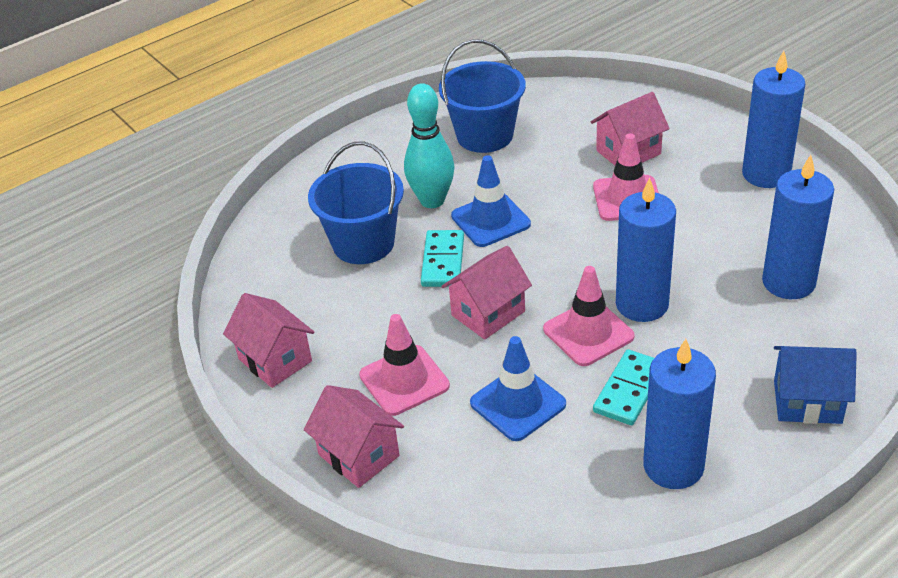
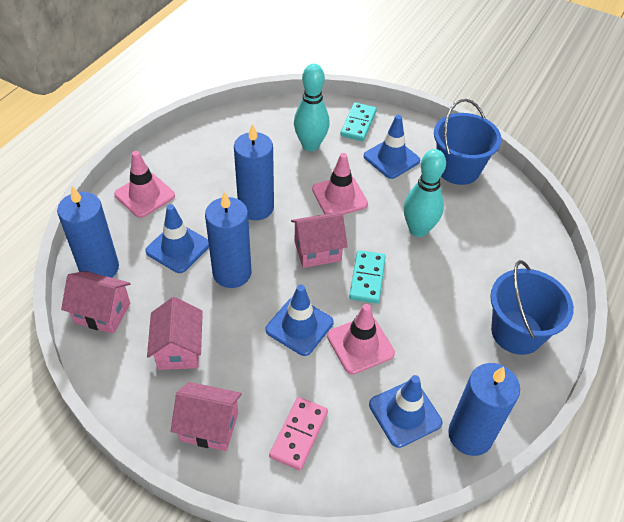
blue house: [774,346,857,424] = 1 -> none = 0
blue traffic cone: [451,155,531,247] [470,336,566,441] = 2 -> [145,204,209,273] [265,285,334,356] [364,115,420,179] [369,375,442,448] = 4
pink domino: none = 0 -> [269,397,328,471] = 1
turquoise bowling pin: [404,83,454,208] = 1 -> [294,64,329,151] [404,149,446,237] = 2

